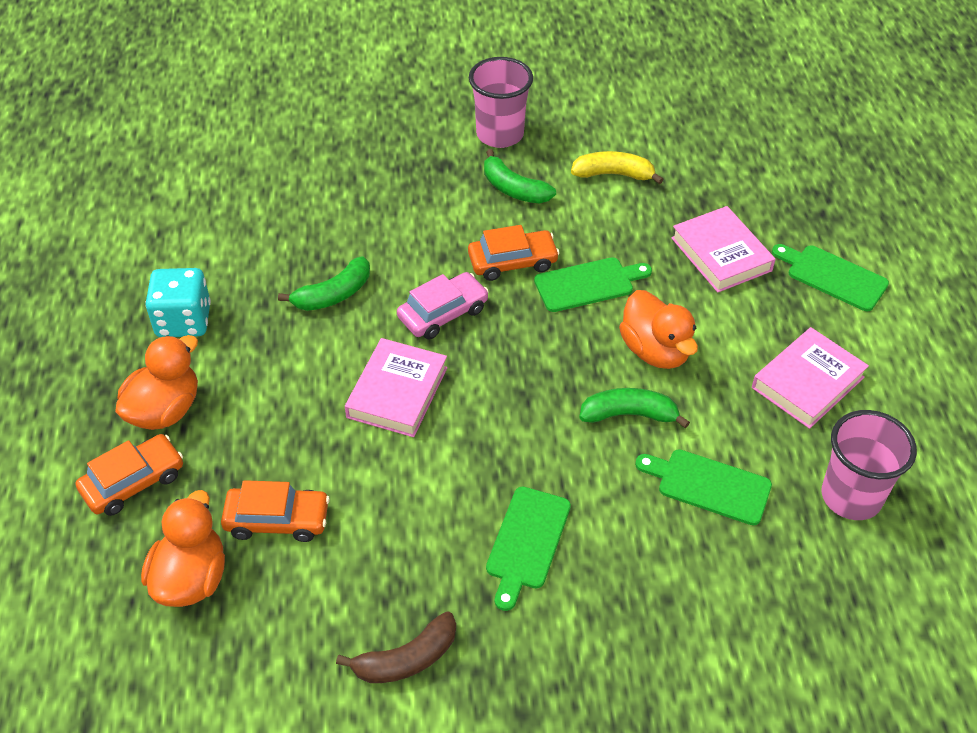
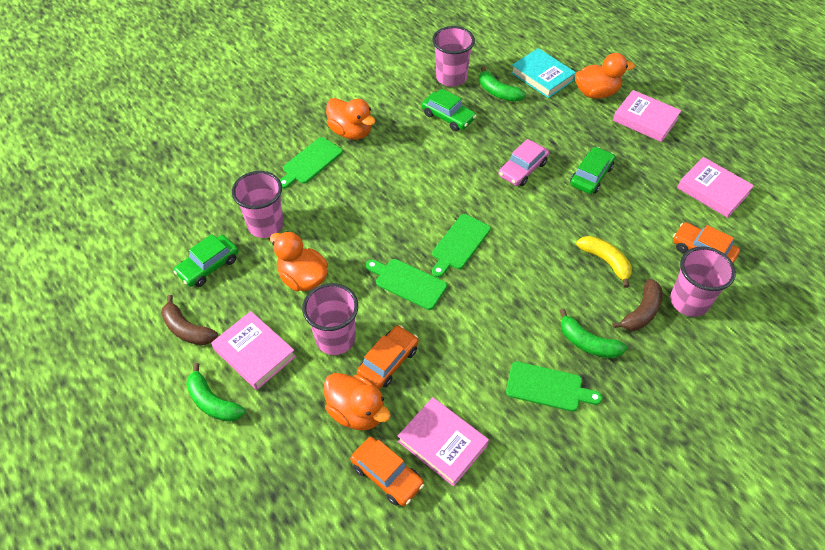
brown banana: [336,611,456,683] = 1 -> [161,295,218,345] [612,279,662,331] = 2
green car: none = 0 -> [174,234,239,287] [422,89,476,131] [570,147,615,194] = 3
orange duck: [115,335,198,430] [141,490,225,607] [619,290,698,369] = 3 -> [270,231,328,291] [324,373,391,430] [326,98,375,140] [575,53,635,99] = 4
pink book: [345,338,447,437] [671,206,776,293] [752,327,869,429] = 3 -> [211,311,296,390] [398,397,489,487] [613,90,682,142] [677,157,754,218] = 4
pink cup: [469,57,533,148] [822,410,917,520] = 2 -> [232,171,284,238] [302,283,358,355] [432,26,475,87] [670,246,736,317] = 4
turquoise book: none = 0 -> [511,48,576,98] = 1
turquoise dice: [145,268,211,337] = 1 -> none = 0

